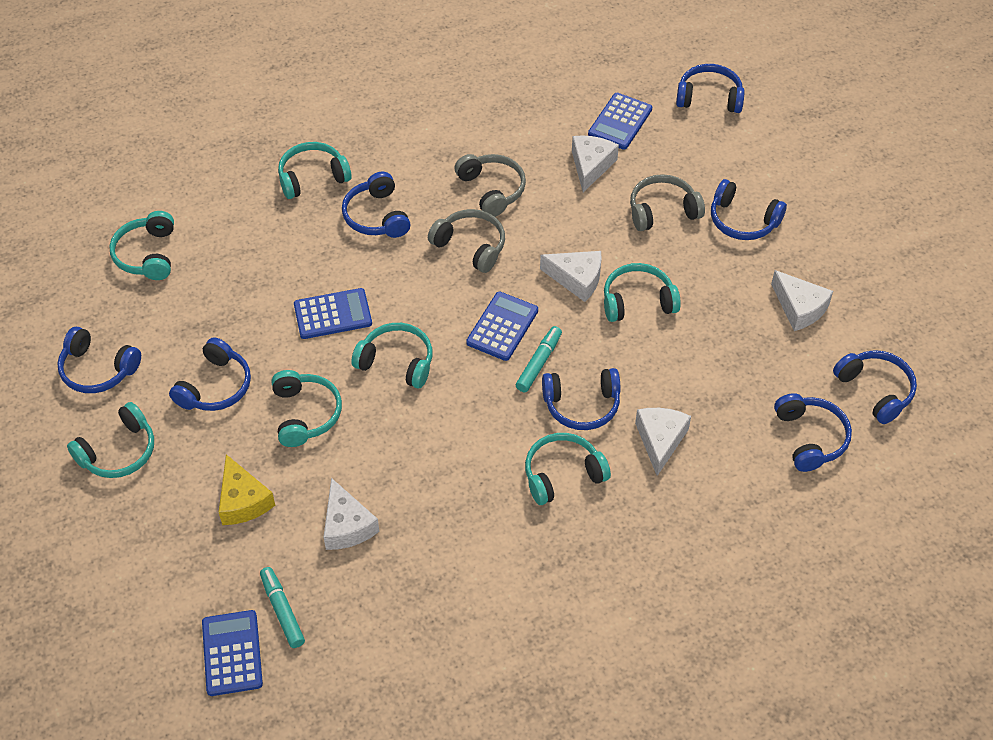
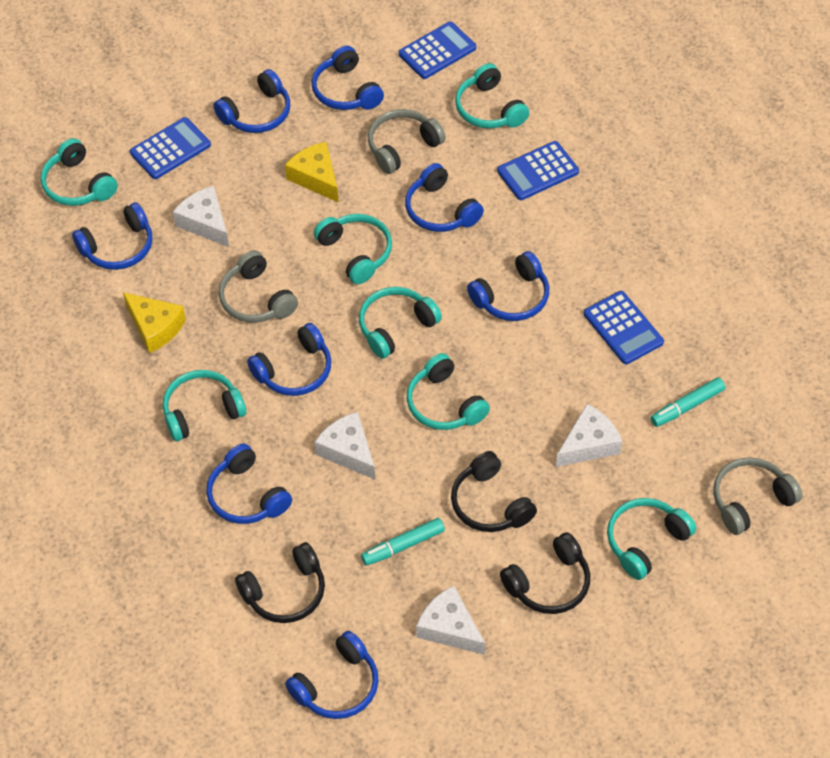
black headphones: none = 0 -> [235,542,325,623] [451,451,537,532] [500,532,590,614] = 3
white cheese: [324,478,379,550] [540,251,602,302] [572,135,619,192] [635,408,691,476] [771,270,833,331] = 5 -> [173,186,229,247] [315,412,375,479] [416,586,485,655] [556,404,622,467] = 4
yellow cheese: [219,454,275,525] = 1 -> [123,292,186,353] [285,142,339,203] = 2

